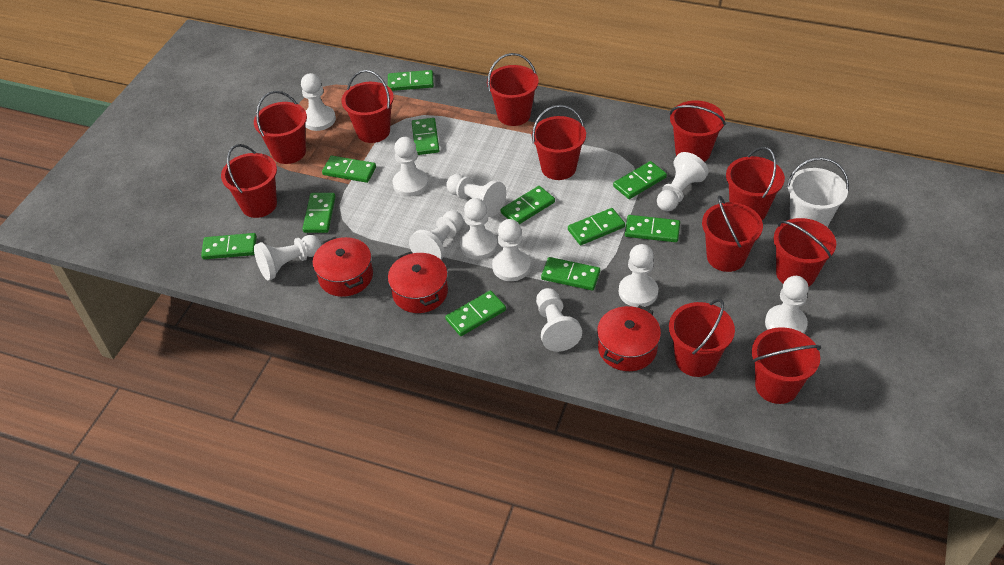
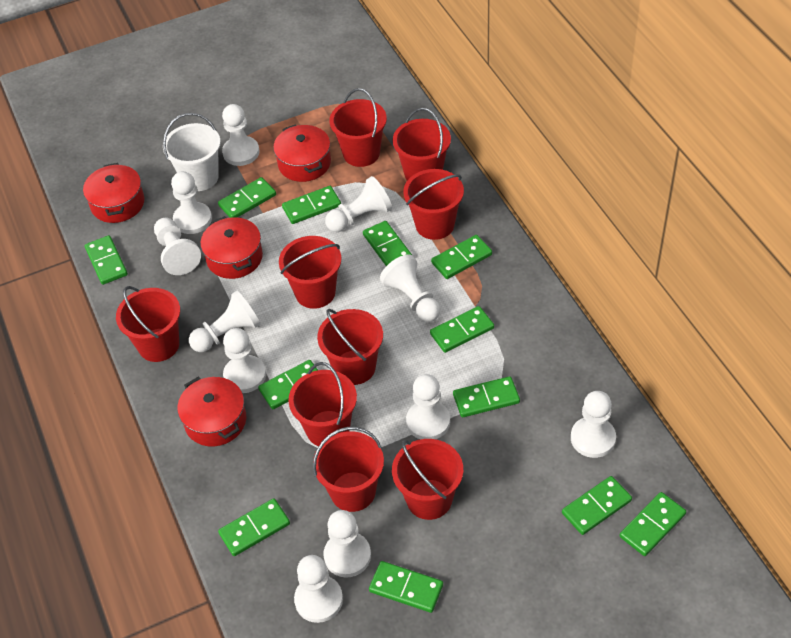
green domino: [201,233,257,259] [303,193,336,233] [322,156,376,183] [388,70,434,91] [412,118,440,155] [445,290,506,336] [501,186,555,224] [541,257,600,291] [568,208,625,245] [613,161,667,199] [625,215,680,242] = 11 -> [85,235,128,285] [218,177,276,218] [218,498,290,556] [258,360,318,409] [282,186,341,224] [363,221,412,266] [369,561,443,613] [430,306,494,353] [431,235,492,279] [453,376,520,417] [562,476,632,535] [619,492,686,556] = 12
red bucket: [221,144,277,218] [254,91,307,164] [342,70,394,143] [487,53,538,126] [532,105,586,180] [669,299,735,377] [670,101,726,162] [702,195,763,272] [726,147,785,220] [752,327,821,404] [774,218,836,287] = 11 -> [116,286,180,362] [279,236,341,309] [289,362,357,446] [313,427,384,512] [317,309,383,385] [329,88,387,167] [392,439,463,520] [393,108,451,181] [403,169,464,240] = 9
red pot: [312,237,373,297] [388,252,448,313] [597,305,661,371] = 3 -> [83,163,144,223] [177,377,246,447] [200,216,263,279] [273,124,331,182] = 4

